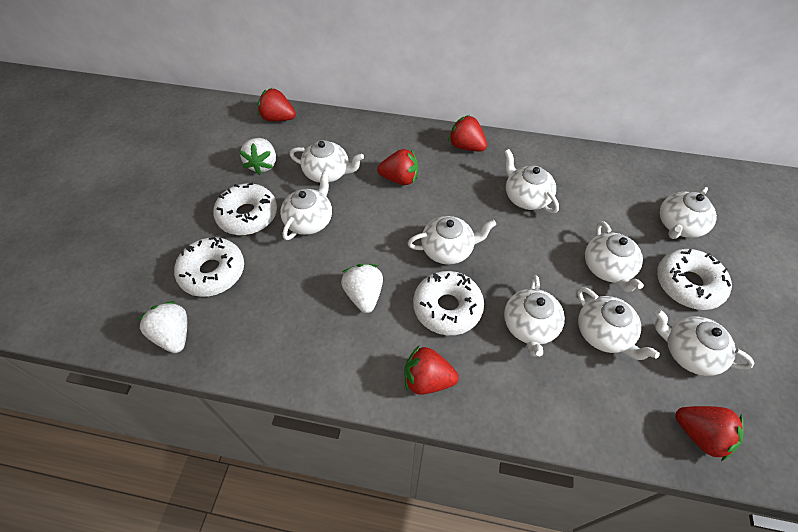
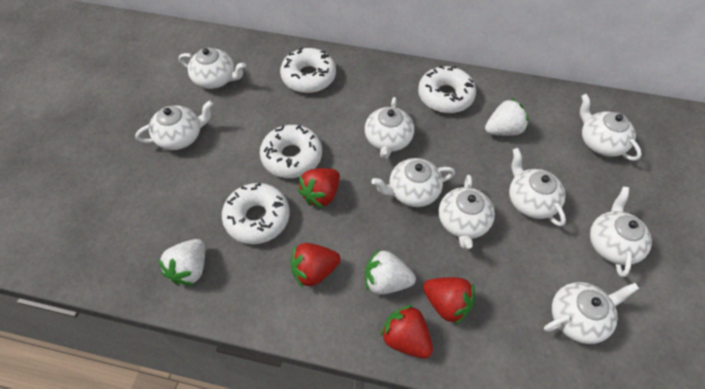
red strawberry: [258,88,296,121] [377,149,419,185] [405,346,459,395] [448,115,487,151] [675,406,744,461] = 5 -> [290,243,341,288] [298,168,340,208] [380,305,433,359] [423,277,475,325] = 4

